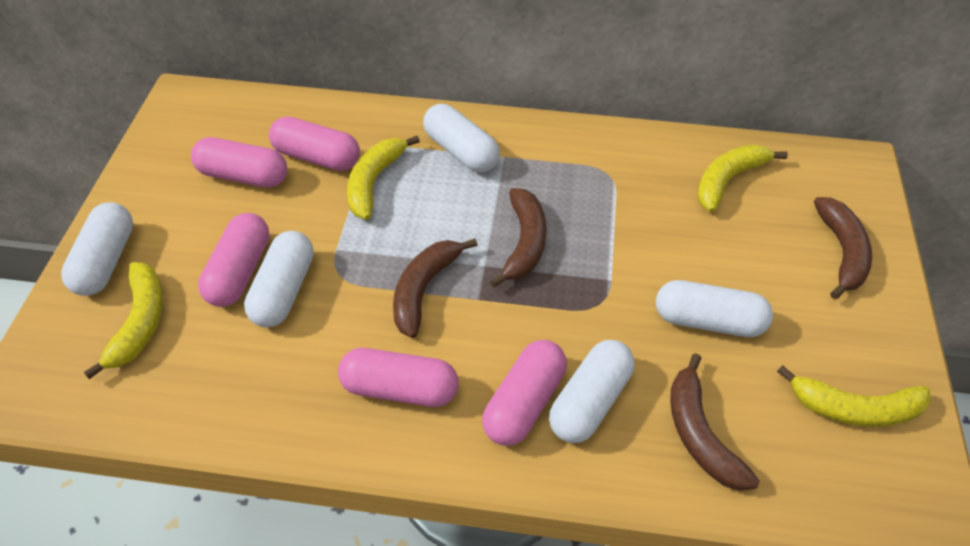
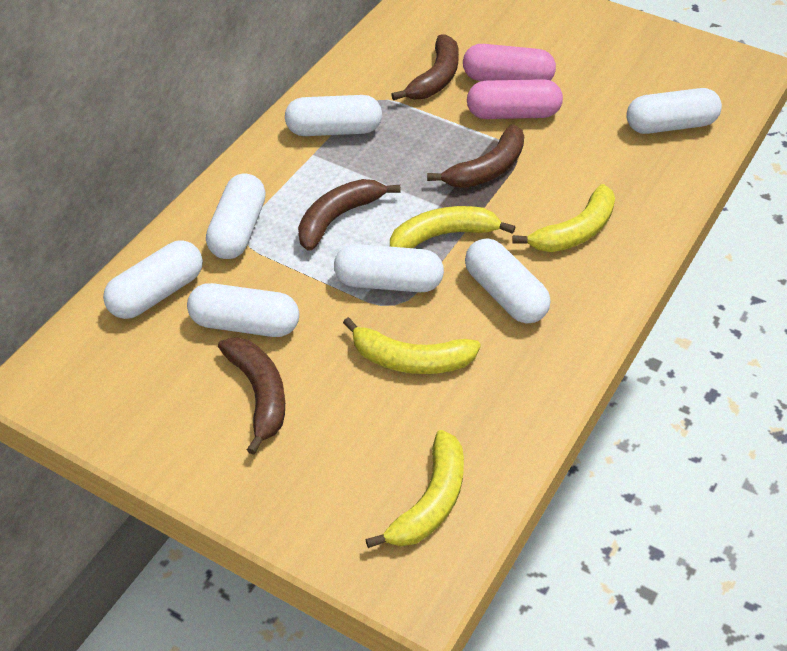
pink capsule: [191,137,287,187] [198,213,269,307] [269,116,360,171] [338,348,458,407] [482,340,567,446] = 5 -> [463,44,556,81] [467,79,563,119] = 2
white capsule: [61,202,133,296] [244,231,313,327] [423,104,500,172] [549,340,635,443] [656,280,773,337] = 5 -> [103,240,203,319] [187,283,299,337] [206,174,266,259] [285,95,382,136] [334,244,444,292] [465,239,550,324] [626,88,722,134] = 7

